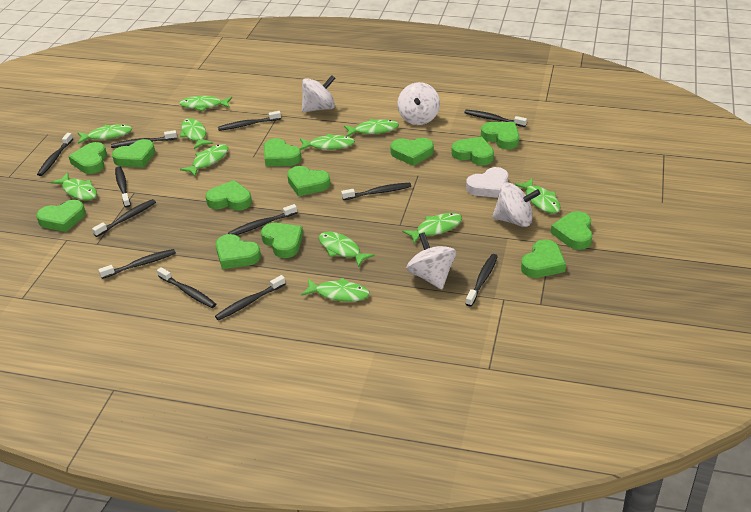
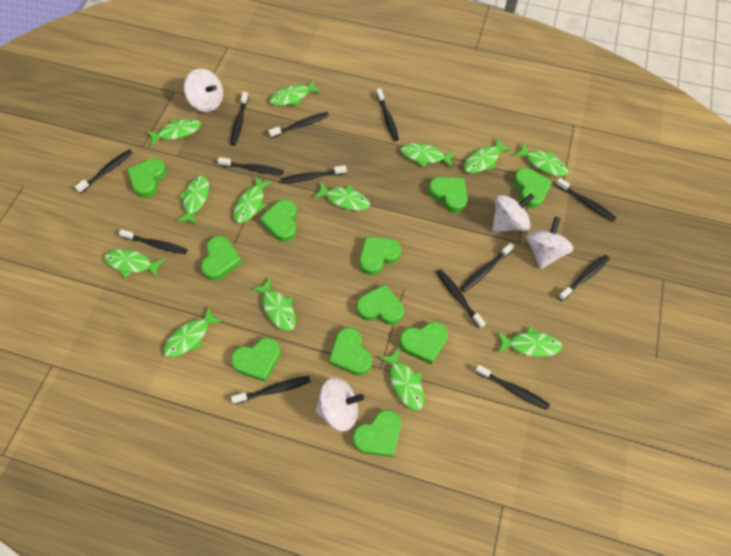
black toothbrush: [37,133,73,176] [92,199,156,237] [98,249,176,279] [111,130,177,148] [115,166,131,207] [157,267,216,308] [215,275,285,320] [218,111,281,131] [228,204,297,235] [341,183,411,200] [464,110,527,127] [466,254,498,307] = 12 -> [75,149,133,193] [119,229,187,254] [218,157,284,175] [230,92,249,146] [231,376,311,404] [269,112,329,138] [281,165,347,183] [376,88,399,141] [437,269,486,329] [460,243,514,292] [475,365,550,410] [556,178,616,222] [558,255,610,301] = 13
green fish: [51,173,97,200] [78,124,132,144] [179,96,232,111] [180,118,213,149] [180,144,228,176] [300,134,355,150] [301,278,370,302] [319,232,375,267] [344,119,399,136] [402,213,462,244] [514,178,561,214] = 11 -> [104,249,165,278] [147,119,201,146] [163,306,223,357] [177,176,209,225] [234,176,273,223] [251,278,296,331] [269,79,321,106] [313,182,370,211] [379,348,424,411] [400,143,455,168] [464,138,512,173] [497,327,562,357] [513,143,568,176] = 13
green heart: [36,200,85,232] [68,142,107,174] [112,139,155,167] [206,180,252,211] [216,234,261,269] [261,223,303,258] [264,138,301,166] [287,166,331,196] [390,138,434,166] [452,136,494,165] [481,122,519,150] [521,240,566,278] [551,211,593,250] = 13 -> [127,158,167,198] [201,236,242,281] [231,337,281,382] [260,199,297,242] [329,327,372,375] [353,410,401,457] [357,284,404,325] [359,237,401,275] [399,321,448,365] [428,177,468,213] [513,168,553,208] = 11
white heart: [466,167,508,198] = 1 -> none = 0

